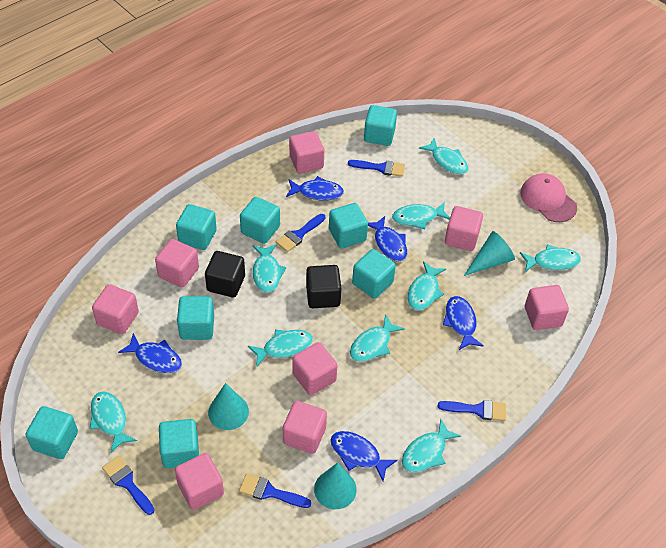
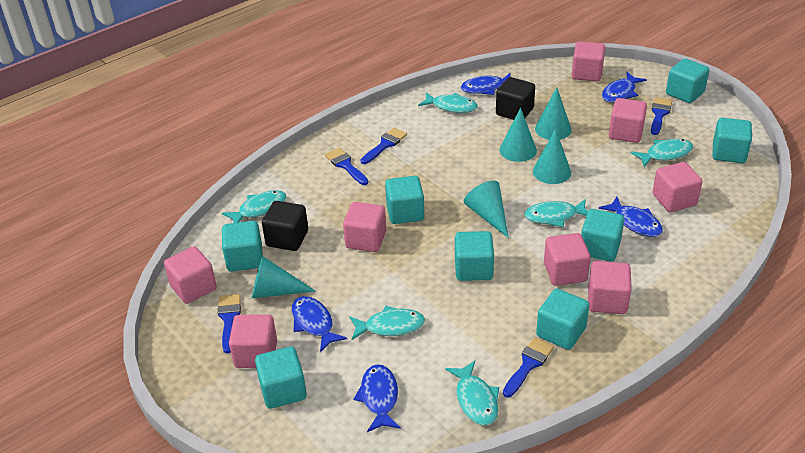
pink cap: [520,173,577,222] = 1 -> none = 0
turquoise cone: [208,383,249,430] [314,463,357,509] [464,231,515,276] = 3 -> [252,256,316,298] [464,181,509,238] [500,108,537,162] [533,129,571,184] [535,87,572,140] = 5
turquoise fish: [90,391,137,452] [248,330,313,366] [253,244,286,293] [350,314,405,362] [392,202,450,229] [402,419,461,473] [408,261,446,311] [419,138,468,174] [520,244,581,272] = 9 -> [222,190,287,223] [349,305,425,340] [418,92,478,113] [445,361,499,426] [525,199,588,227] [631,139,693,167] = 6

